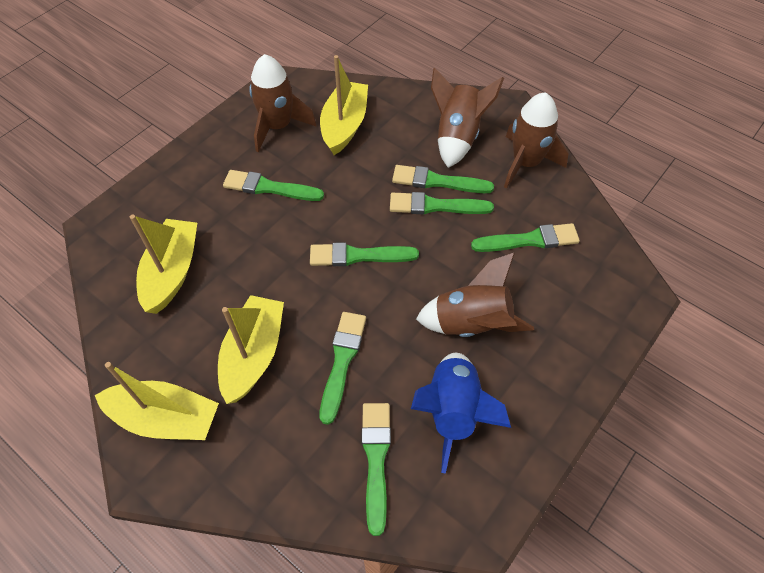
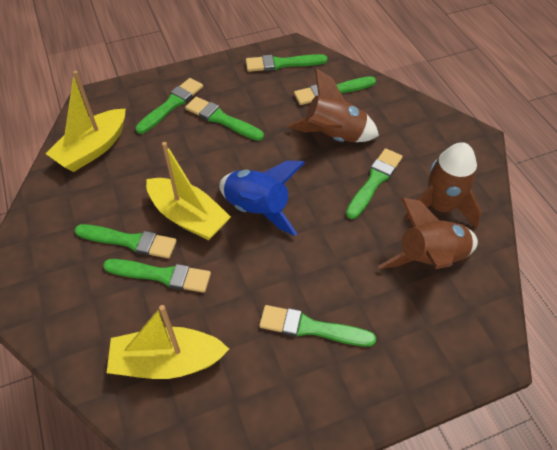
brown rocket: [249,54,317,152] [416,253,534,337] [431,67,504,168] [504,92,569,189] = 4 -> [287,68,379,142] [378,197,478,269] [405,142,482,228] = 3
green brush: [223,170,324,201] [310,242,419,266] [320,312,366,425] [362,403,391,536] [390,192,494,214] [392,165,494,193] [471,223,580,252] = 7 -> [75,224,177,259] [103,259,211,293] [136,78,203,134] [185,97,264,141] [246,54,328,72] [259,305,376,347] [294,76,376,105] [346,148,403,219] = 8
yellow boat: [95,362,219,440] [130,215,197,314] [218,295,284,404] [320,55,368,155] = 4 -> [45,71,126,172] [107,305,229,379] [146,142,231,240] = 3

